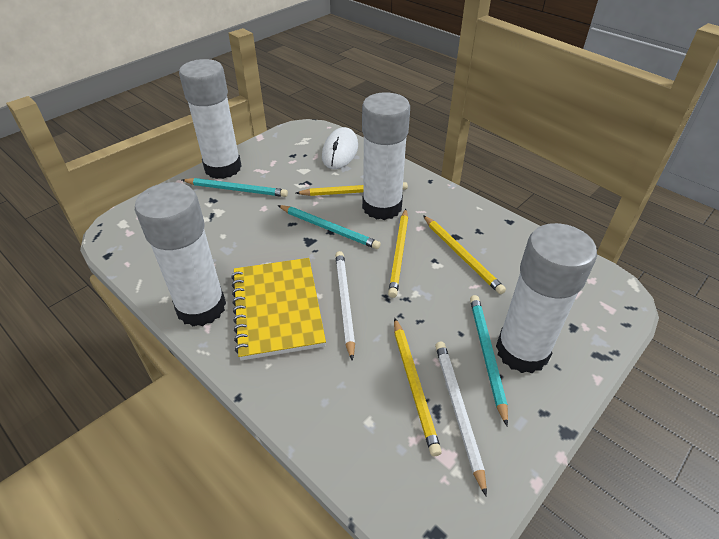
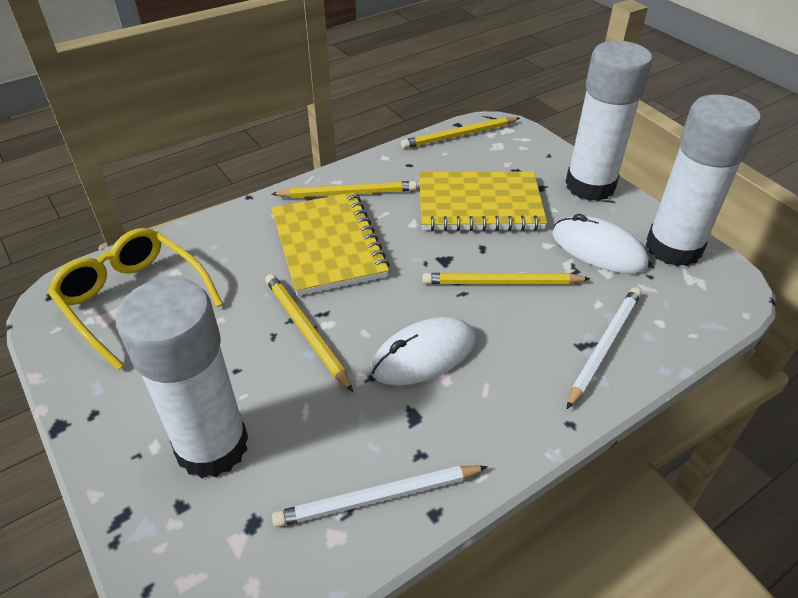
turquoise pencil: [182,178,288,197] [278,205,381,249] [470,295,508,426] = 3 -> none = 0
white glue stick: [135,182,226,327] [179,59,241,179] [362,92,410,220] [496,223,597,373] = 4 -> [116,278,248,478] [565,41,653,201] [646,94,761,266] = 3
white mouse: [322,127,358,169] = 1 -> [370,317,476,385] [552,214,649,274] = 2
yellow glasses: none = 0 -> [48,228,223,370] = 1
yellow notebook: [231,258,326,361] = 1 -> [271,192,390,296] [419,171,547,231] = 2

